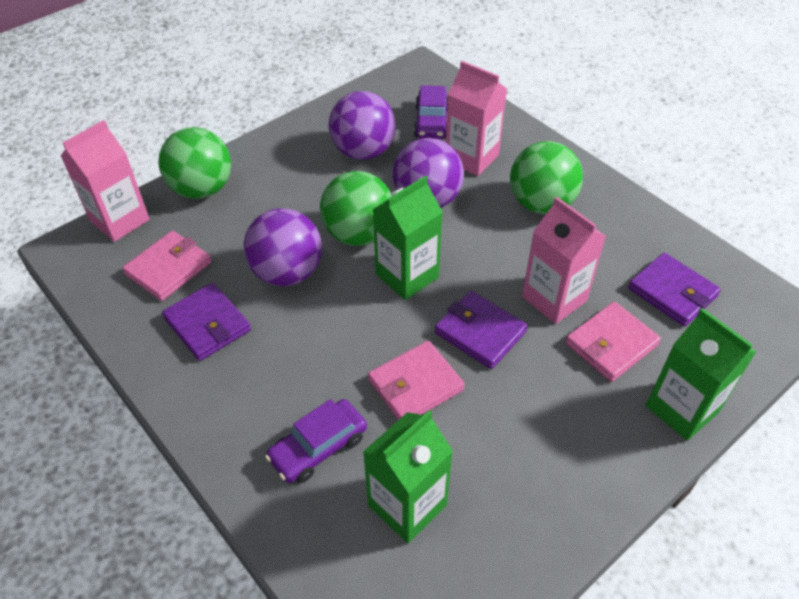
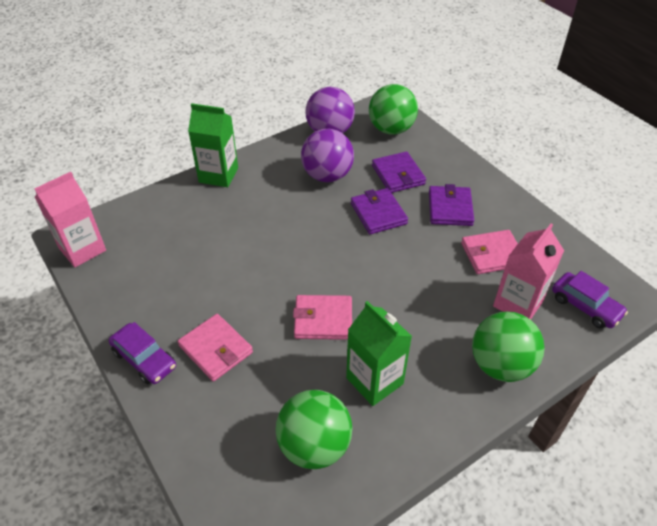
green carton: [363,410,453,543] [373,176,443,300] [646,308,756,441] = 3 -> [188,103,238,187] [346,301,412,406] = 2
pink carton: [61,120,150,242] [446,61,507,176] [522,197,607,324] = 3 -> [34,172,106,267] [493,224,564,320] = 2
purple ball: [244,208,322,286] [329,91,396,160] [393,138,464,208] = 3 -> [301,129,354,182] [305,87,355,133] = 2

